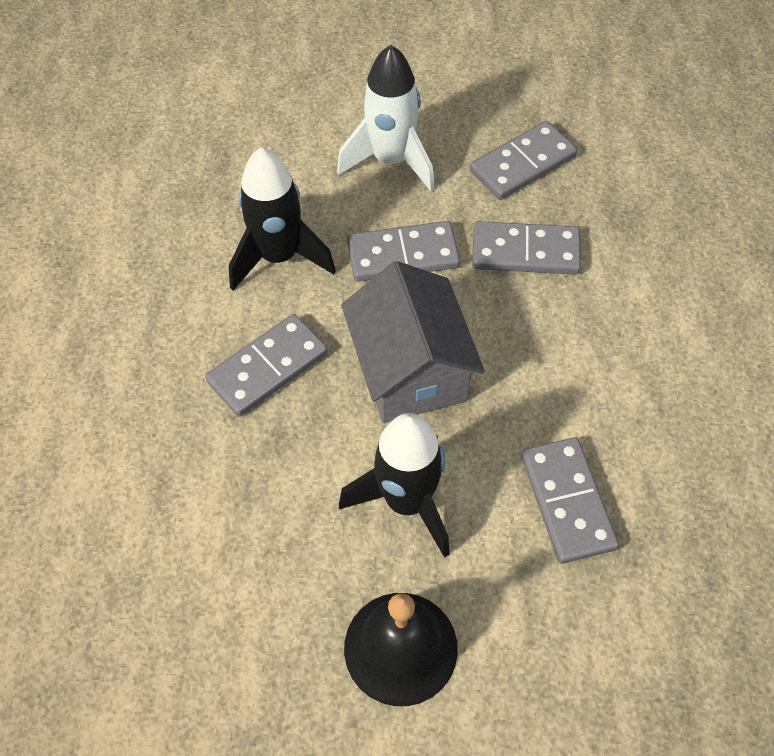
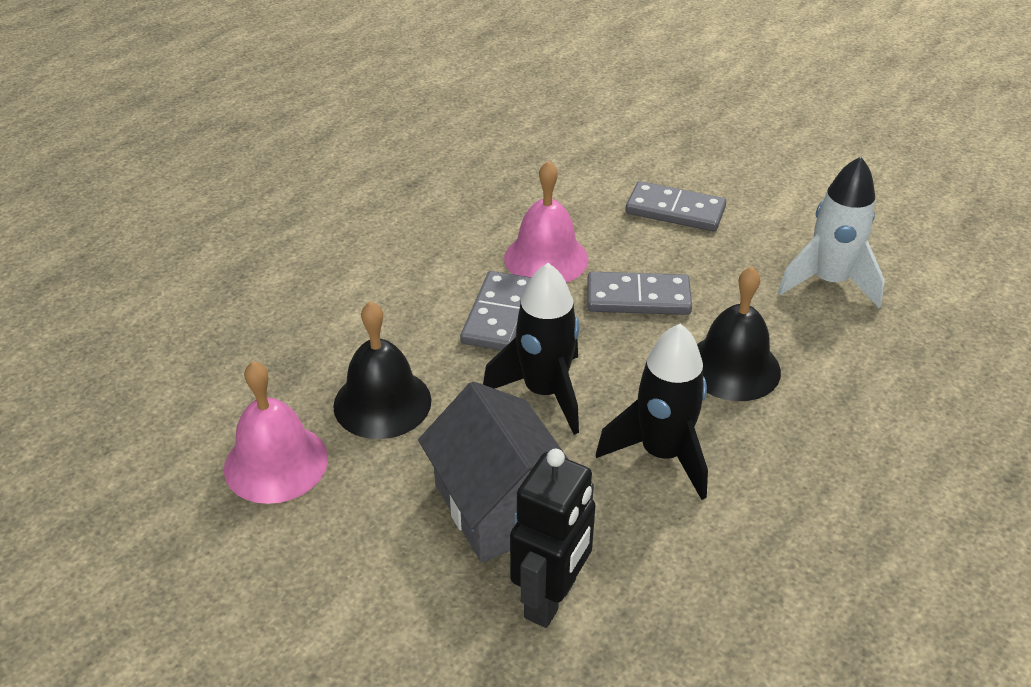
black bell: [344,593,458,706] = 1 -> [333,301,431,439] [697,267,781,401] = 2
black robot: none = 0 -> [510,449,596,628] = 1
grey domino: [205,314,328,417] [347,221,460,282] [470,121,577,200] [472,221,581,275] [521,437,619,564] = 5 -> [460,271,532,351] [587,272,692,315] [625,181,726,231] = 3
pink bell: none = 0 -> [224,361,328,504] [504,161,589,283] = 2

